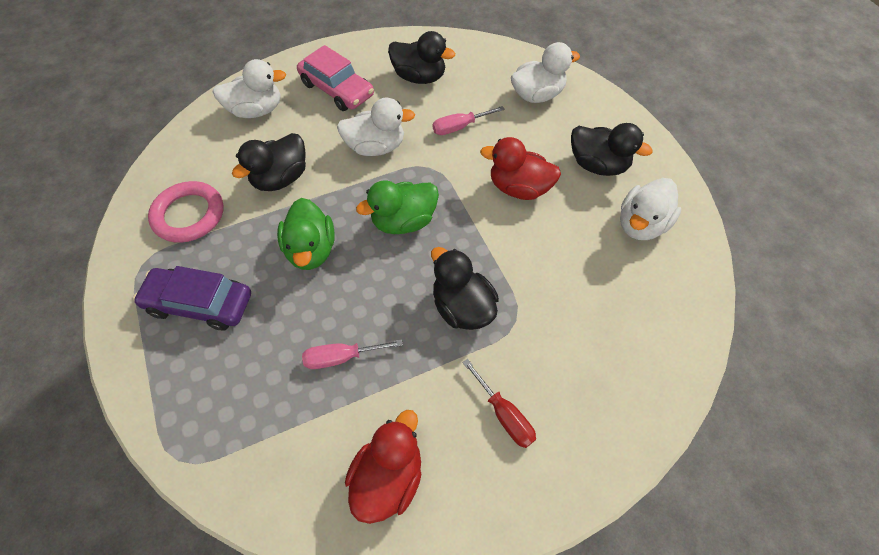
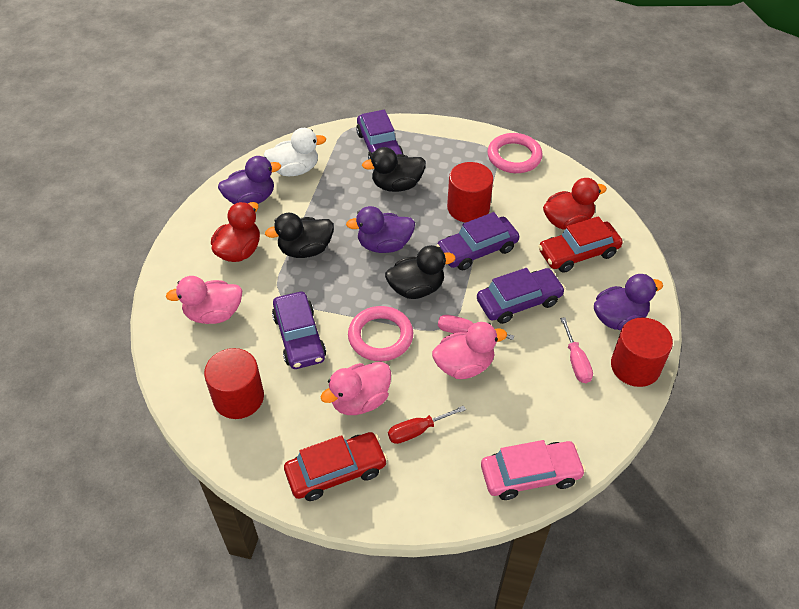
black duck: [232,133,306,191] [388,31,455,84] [431,247,499,330] [571,123,653,176] = 4 -> [265,213,334,258] [362,147,426,192] [385,245,455,299] = 3
green duck: [277,198,335,270] [356,180,439,234] = 2 -> none = 0
pink duck: none = 0 -> [166,276,243,324] [321,362,391,415] [432,322,507,379] = 3
pink ring: [148,181,224,243] = 1 -> [348,306,413,361] [487,133,543,173] = 2
purple car: [133,266,251,331] = 1 -> [272,292,326,369] [356,110,404,160] [436,212,519,270] [477,268,565,324] = 4
purple duck: none = 0 -> [218,156,281,204] [346,206,415,253] [594,274,663,330] = 3
red car: none = 0 -> [284,432,388,501] [538,216,623,273] = 2
red cylinder: none = 0 -> [204,348,264,419] [447,162,493,223] [611,317,673,387] = 3
white duck: [213,59,286,118] [337,98,415,156] [511,42,580,103] [620,178,681,240] = 4 -> [264,128,326,176] = 1

